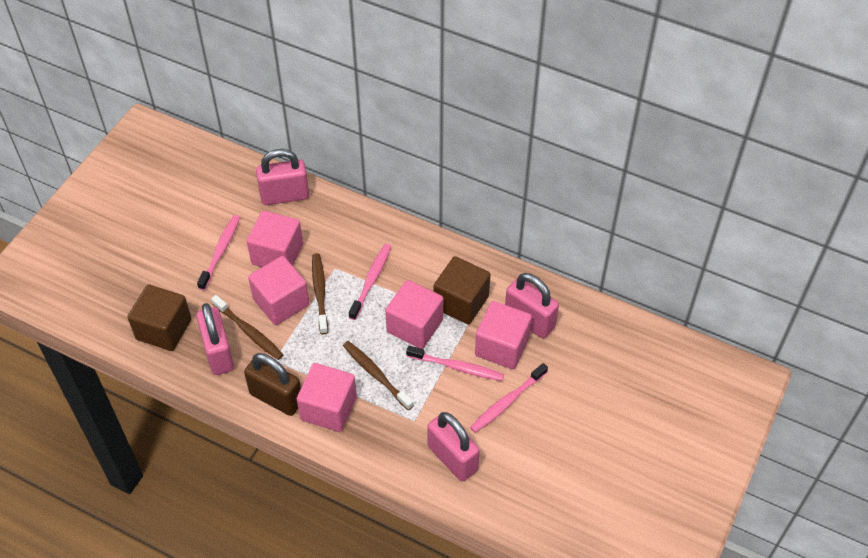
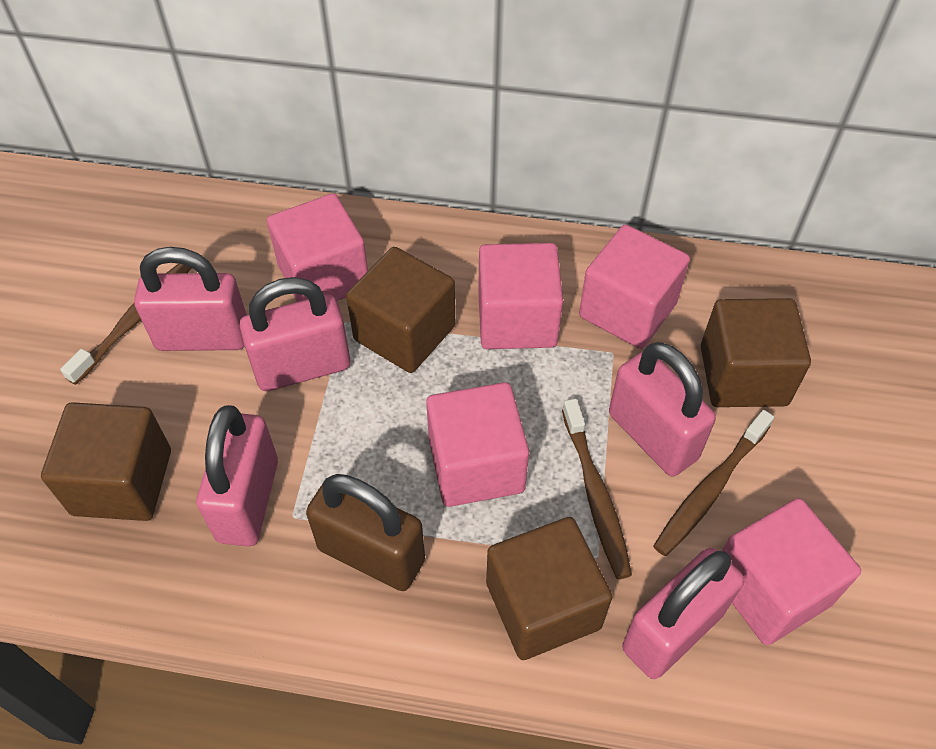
brown cube: [127,284,192,351] [434,256,491,325] = 2 -> [41,402,171,521] [346,247,455,373] [486,517,612,660] [701,298,811,407] = 4
pink padlock: [196,303,234,375] [256,149,309,205] [427,412,480,482] [505,273,559,338] = 4 -> [134,247,247,351] [196,405,278,547] [240,277,350,391] [609,342,716,477] [622,548,744,679] = 5
pink toothbrush: [197,215,240,290] [349,244,391,320] [406,346,504,381] [470,363,548,433] = 4 -> none = 0

